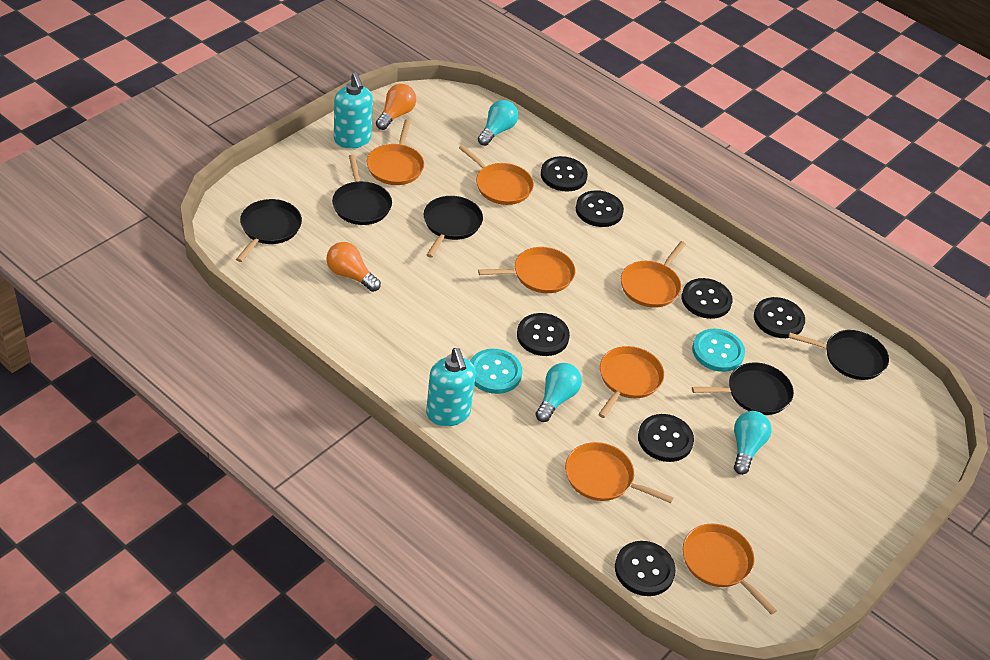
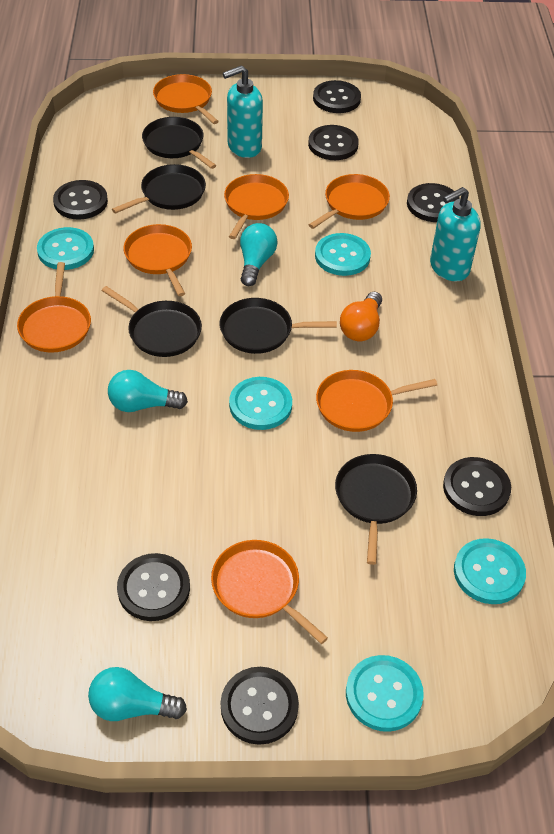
orange light bulb: [326,242,381,292] [376,84,416,130] = 2 -> [340,292,382,341] = 1
turquoise button: [470,349,522,394] [692,328,745,372] = 2 -> [37,227,94,270] [229,377,292,430] [315,233,371,276] [346,655,424,732] [454,538,526,604] = 5

